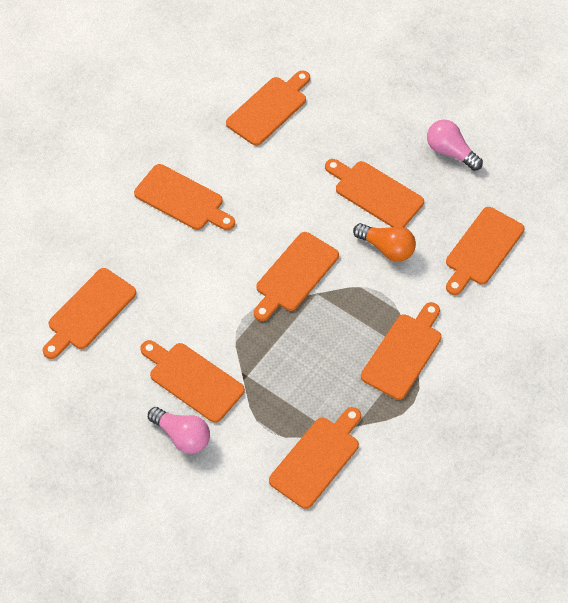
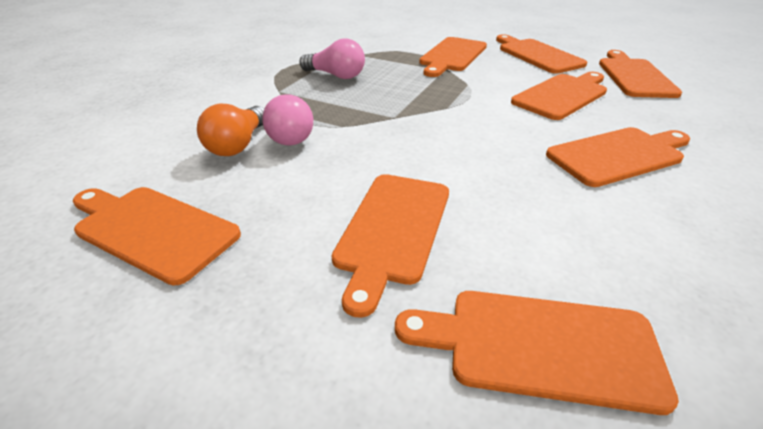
orange cutting board: [42,268,136,359] [134,164,235,230] [140,340,245,423] [226,71,310,146] [254,232,339,321] [269,407,361,509] [325,159,424,227] [361,302,442,400] [446,207,524,295] = 9 -> [73,187,241,285] [332,174,449,318] [395,291,679,415] [419,37,487,77] [496,34,587,74] [511,72,607,120] [546,127,690,187] [599,50,682,98] = 8

